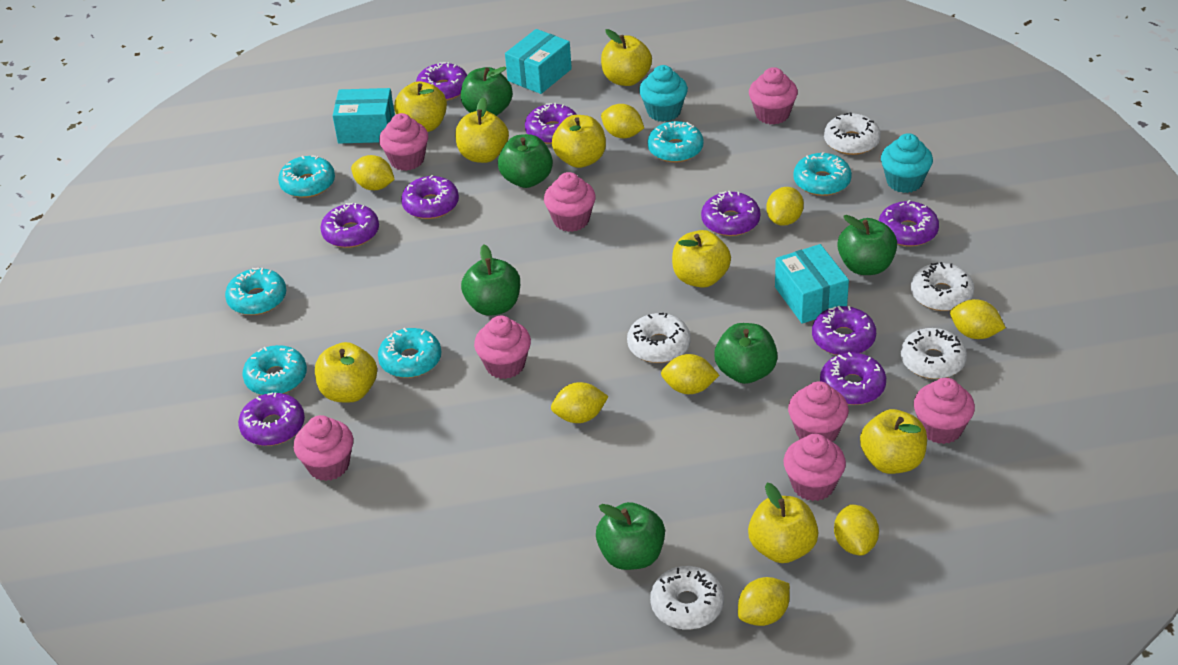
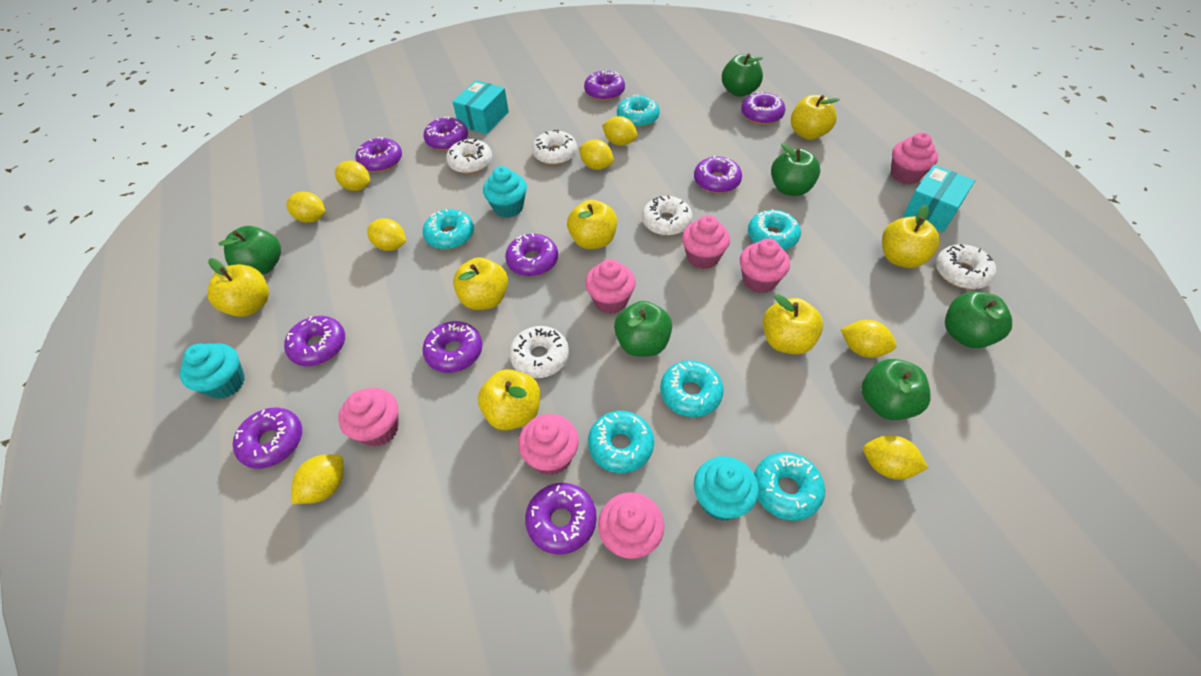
pink cupcake: [294,415,353,481] [379,113,428,171] [474,316,531,379] [544,172,596,232] [749,67,798,125] [784,434,846,501] [788,381,849,442] [914,378,975,444] = 8 -> [338,388,399,447] [518,414,579,475] [585,259,636,314] [598,492,665,559] [682,215,730,269] [740,239,790,293] [891,132,938,184] = 7
purple donut: [238,392,305,446] [320,203,379,248] [401,175,459,219] [416,62,467,101] [525,103,577,144] [701,191,760,236] [812,306,876,355] [820,352,886,405] [879,200,939,247] = 9 -> [233,407,302,469] [284,316,345,366] [355,137,402,172] [422,321,483,373] [424,117,468,151] [505,233,558,276] [525,483,597,555] [584,71,625,101] [694,156,742,193] [741,91,785,125] = 10
turquoise box: [333,88,395,143] [505,29,572,94] [775,244,849,324] = 3 -> [453,80,509,134] [903,165,975,232] = 2
turquoise cupcake: [639,65,688,122] [881,133,933,193] = 2 -> [179,343,245,399] [483,166,527,218] [694,456,759,521] = 3
yellow apple: [315,342,377,403] [394,81,447,132] [455,97,509,163] [552,115,606,168] [601,29,652,86] [672,230,731,288] [748,483,819,563] [860,409,927,474] = 8 -> [208,258,269,317] [453,257,508,310] [478,369,540,430] [567,200,617,249] [763,294,823,354] [791,95,840,140] [882,205,940,268] = 7

